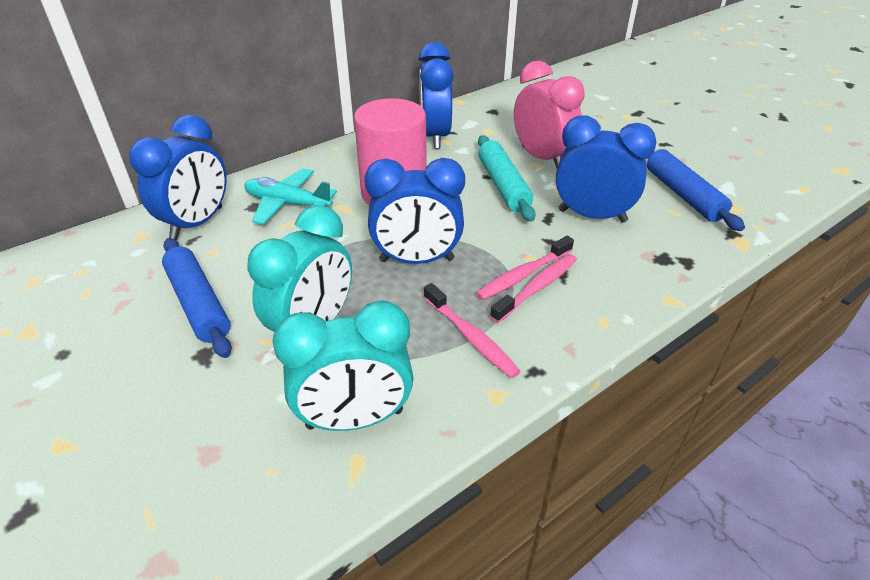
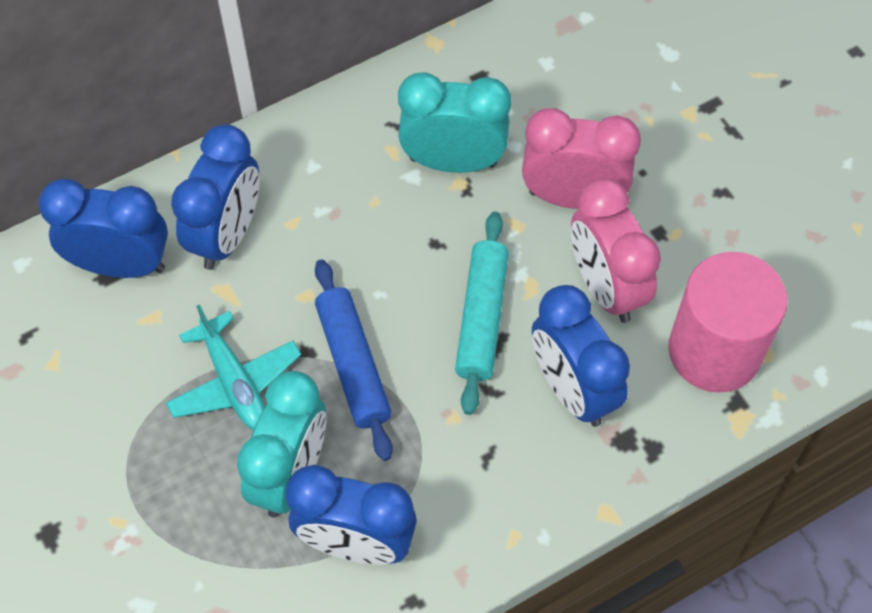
blue rolling pin: [162,238,232,358] [647,149,745,231] = 2 -> [315,259,393,461] = 1
pink clock: [514,61,585,168] = 1 -> [522,108,641,209] [571,178,661,323] = 2
pink toothbrush: [424,283,521,378] [476,236,574,300] [490,254,577,323] = 3 -> none = 0

